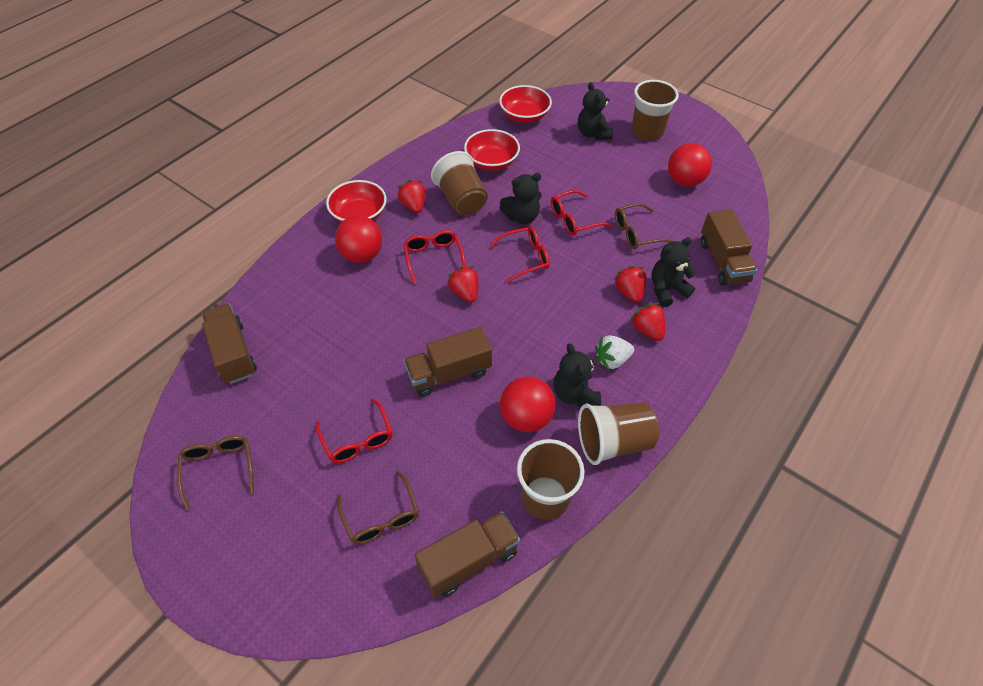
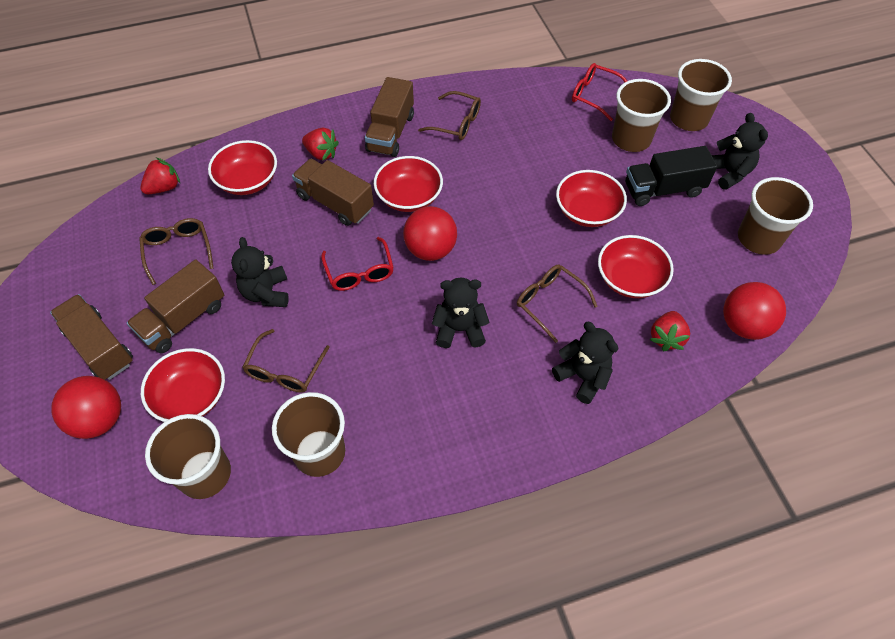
black truck: none = 0 -> [625,146,717,206] = 1
brown cup: [431,151,488,215] [517,439,585,520] [578,402,659,465] [631,80,679,140] = 4 -> [145,414,231,499] [272,392,345,477] [612,79,671,152] [670,59,732,131] [738,177,813,255] = 5
brown glasses: [177,436,254,510] [337,471,419,545] [615,203,673,249] = 3 -> [139,218,214,285] [242,329,330,393] [418,91,481,140] [517,265,598,343] = 4
red bowl: [326,180,387,223] [464,129,520,171] [499,85,552,123] = 3 -> [141,348,225,422] [208,140,277,195] [374,156,443,212] [556,170,627,227] [598,235,674,298] = 5
red glasses: [316,398,393,463] [404,230,465,284] [489,227,550,283] [551,190,611,236] = 4 -> [321,237,394,291] [572,63,627,121] = 2
red strawberry: [397,180,426,213] [447,266,478,303] [614,266,646,303] [630,303,665,341] = 4 -> [140,158,180,194] [302,128,339,161] [650,311,690,351] = 3
white strawberry: [595,335,634,370] = 1 -> none = 0

